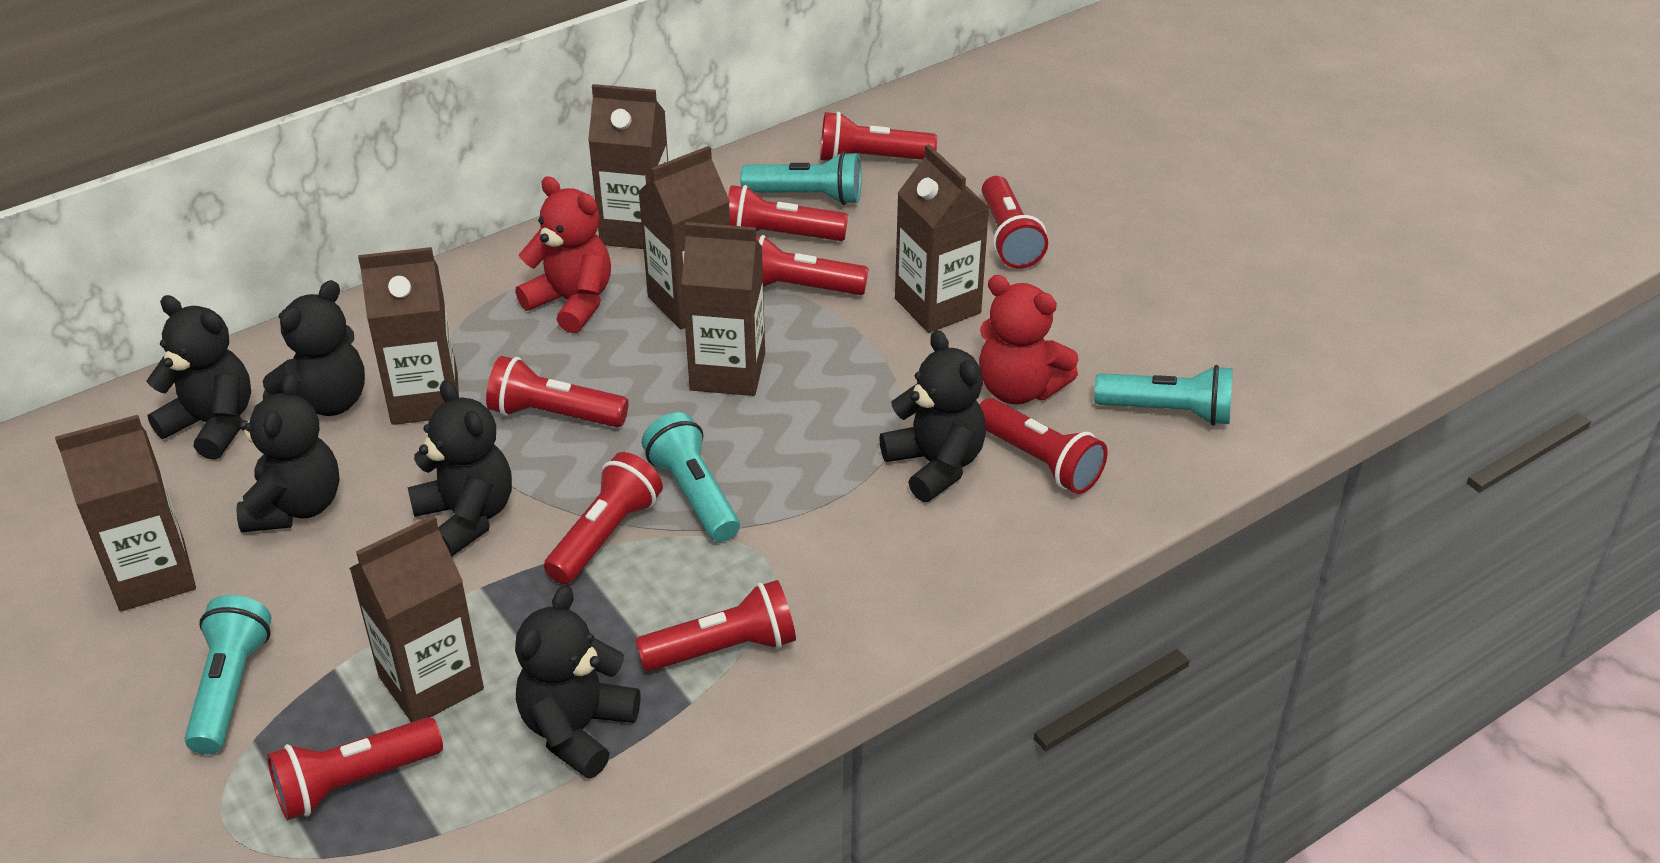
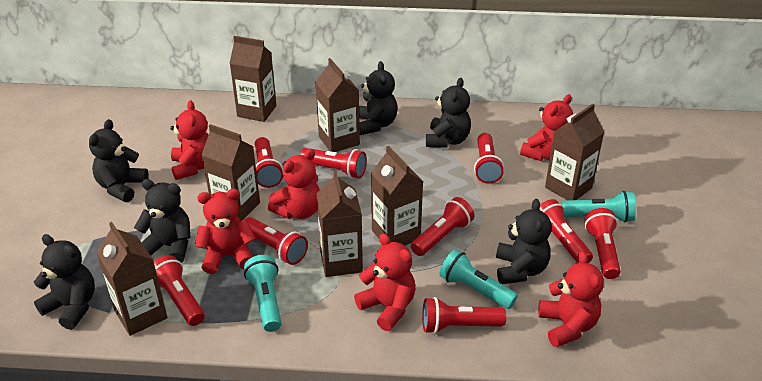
red teddy bear: [515,176,611,333] [979,275,1079,405] = 2 -> [170,100,208,180] [195,189,256,274] [268,149,320,219] [354,233,415,331] [520,94,573,161] [538,251,604,347] = 6
turquoise flashlight: [185,595,272,754] [642,412,740,542] [740,152,862,205] [1094,365,1233,426] = 4 -> [244,255,282,332] [439,249,518,309] [561,191,636,222] = 3

